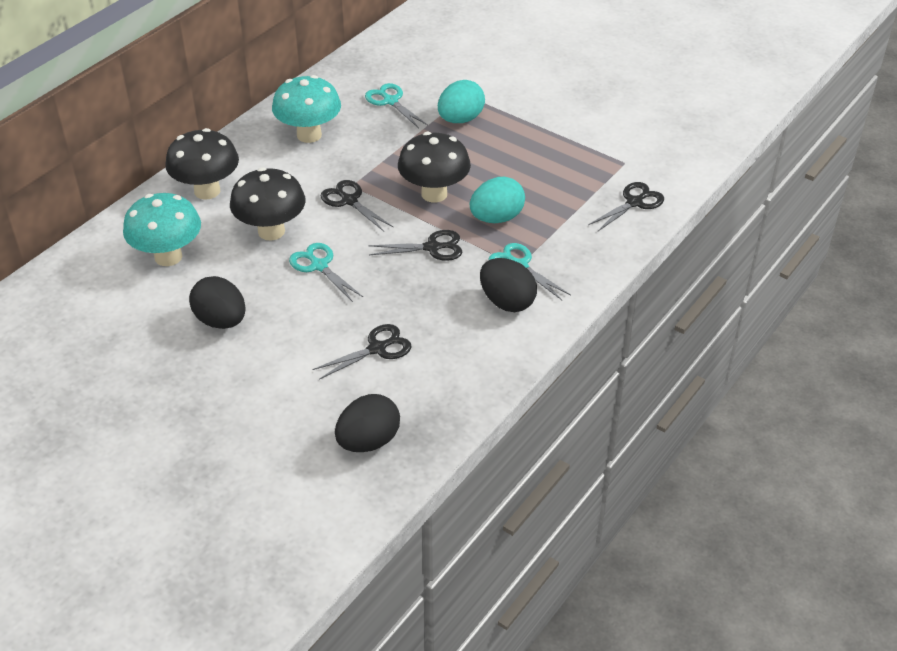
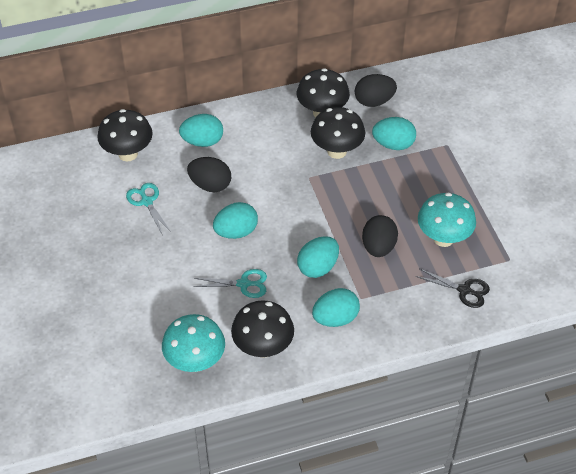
black mushroom: [165,128,239,200] [230,167,305,241] [398,132,471,202] = 3 -> [97,109,153,161] [231,300,294,358] [297,68,350,117] [311,107,365,159] = 4
black scissors: [312,324,412,380] [320,180,394,231] [368,230,462,261] [588,182,664,232] = 4 -> [416,269,490,308] = 1
turquoise egg: [438,80,485,123] [470,177,525,223] = 2 -> [179,114,223,147] [213,202,258,239] [297,236,339,278] [312,288,360,327] [372,117,416,150] = 5
turquoise scissors: [289,243,363,302] [365,83,428,128] [489,243,571,300] = 3 -> [126,183,171,234] [193,269,267,298] = 2

